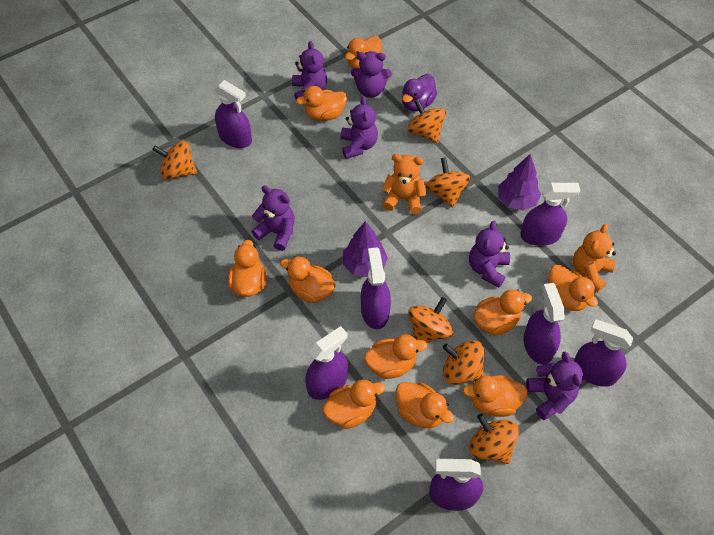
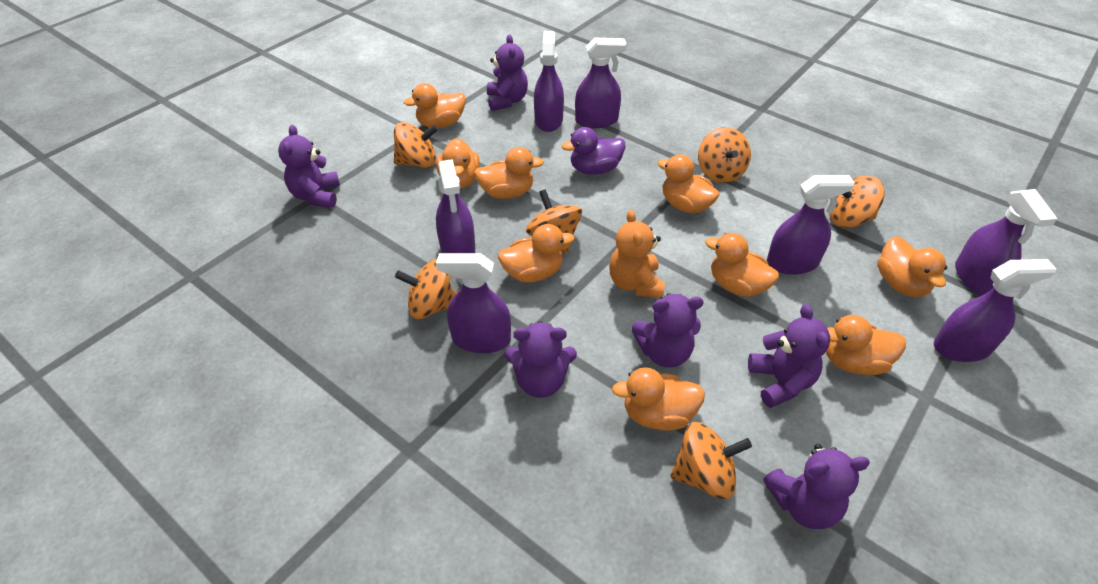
orange duck: [228,240,266,297] [280,256,336,303] [296,86,347,121] [322,380,385,429] [345,36,382,68] [364,334,427,379] [395,382,454,428] [463,375,528,417] [473,289,532,336] [548,265,598,311] = 10 -> [404,83,466,128] [436,138,480,189] [474,147,544,199] [498,224,575,282] [612,367,705,431] [658,154,720,214] [705,233,779,297] [826,315,906,375] [877,236,947,297] = 9
orange teddy bear: [381,154,427,214] [573,224,616,292] = 2 -> [609,210,665,298] = 1
purple tree: [343,221,388,277] [498,154,541,211] = 2 -> none = 0

